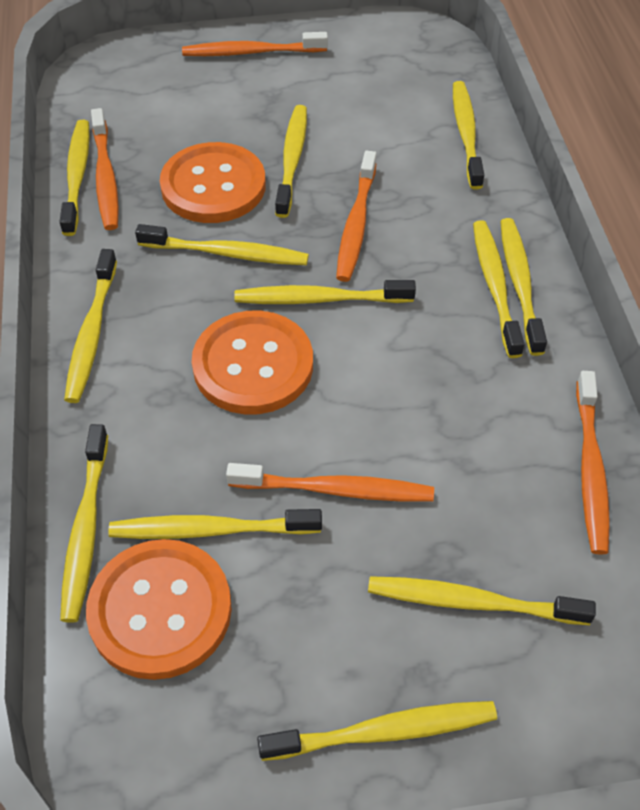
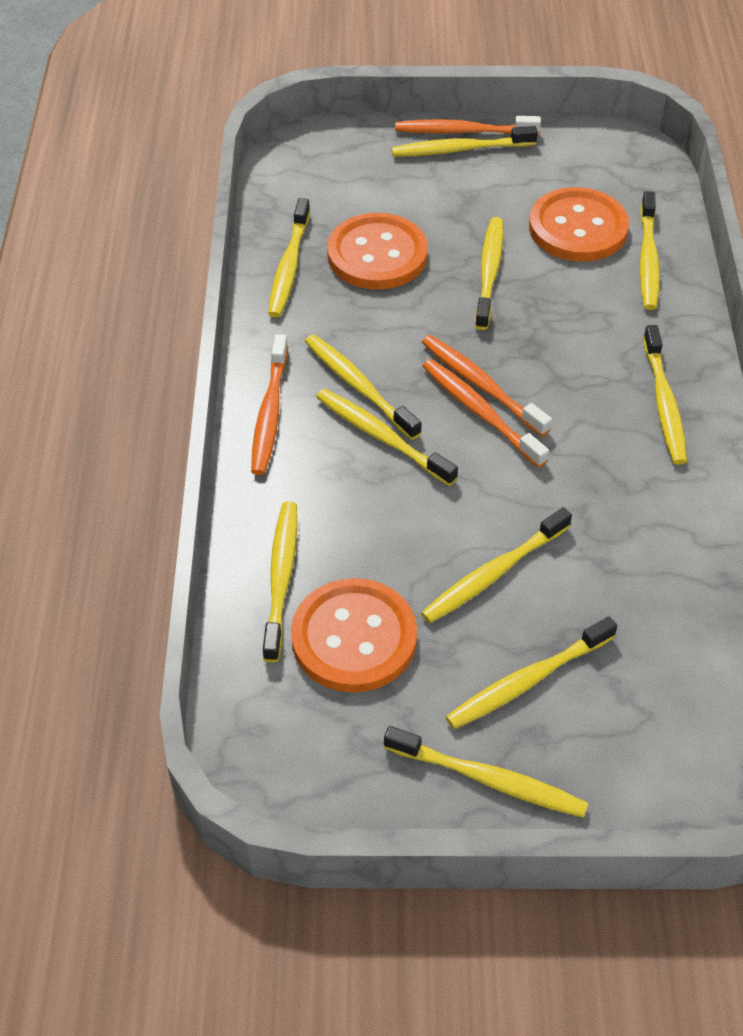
orange toothbrush: [91,108,119,230] [182,32,328,56] [226,463,434,501] [336,151,376,282] [576,371,610,555] = 5 -> [251,334,288,475] [395,116,541,135] [422,335,552,437] [423,359,549,468] = 4
yellow toothbrush: [59,120,90,236] [60,424,108,623] [64,249,117,403] [108,509,322,539] [135,224,309,265] [234,280,416,304] [257,701,497,761] [275,105,307,218] [368,576,596,625] [453,81,484,190] [473,220,524,358] [500,218,547,356] = 12 -> [263,501,297,662] [268,198,310,317] [305,334,422,440] [316,389,458,486] [384,726,588,818] [391,126,538,157] [421,507,572,623] [446,616,617,729] [475,217,503,330] [640,191,660,310] [643,325,687,465] = 11

